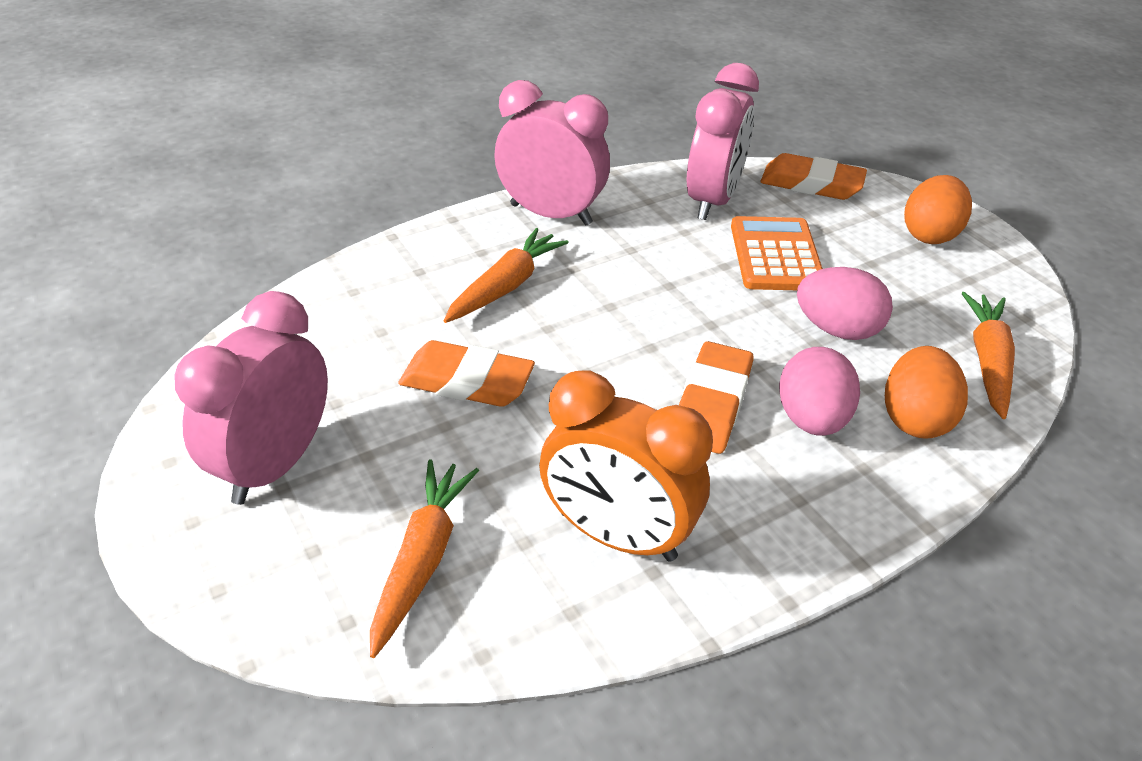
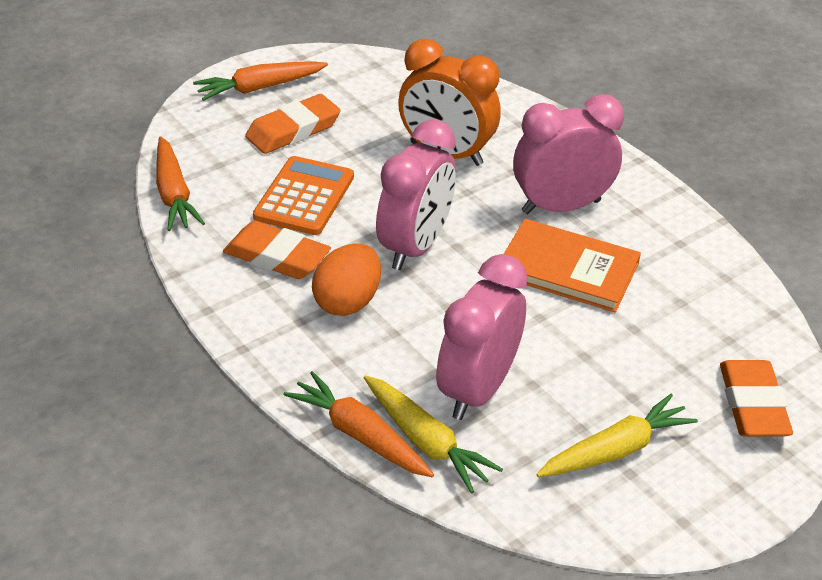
orange book: none = 0 -> [504,219,641,312] = 1
orange egg: [885,346,968,439] [904,175,972,244] = 2 -> [312,244,381,316] = 1
pink egg: [779,347,860,436] [797,267,893,340] = 2 -> none = 0
yellow carrot: none = 0 -> [364,375,503,493] [536,394,698,477] = 2

